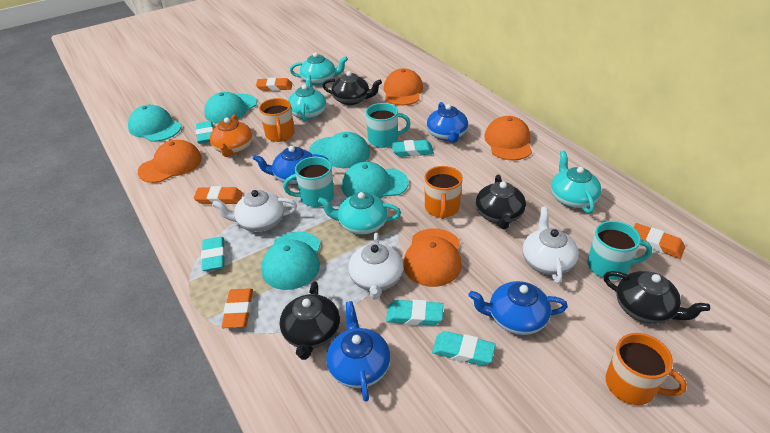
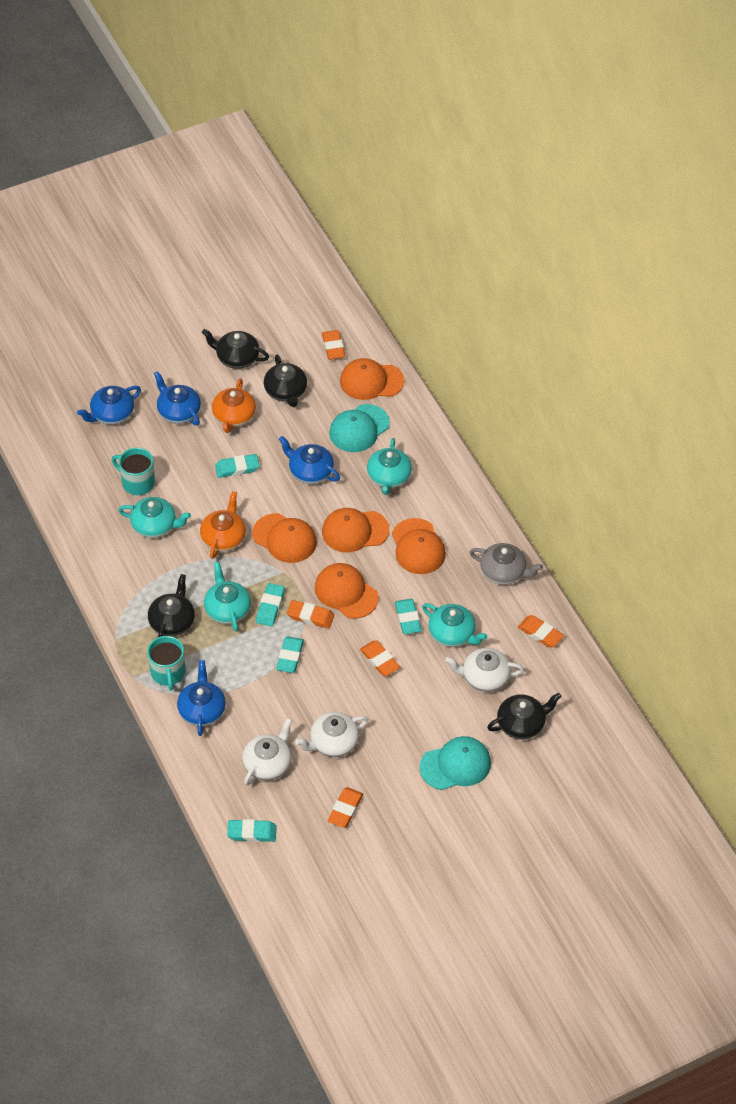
grey teapot: none = 0 -> [470,543,543,585] = 1
orange cap: [138,140,202,183] [384,68,423,106] [403,228,462,287] [484,116,532,160] = 4 -> [252,513,317,563] [315,563,378,619] [322,508,389,552] [340,358,404,400] [392,518,446,574] = 5
orange eraser: [194,186,243,205] [221,288,253,328] [256,78,293,91] [634,223,685,259] = 4 -> [287,600,334,629] [322,330,345,360] [328,787,363,828] [360,640,400,676] [518,615,564,648] = 5
orange mug: [259,98,295,142] [424,166,463,219] [606,333,687,405] = 3 -> none = 0
orange teapot: [210,115,253,157] = 1 -> [200,491,246,559] [212,378,256,433] = 2
turquoise cap: [128,105,181,142] [204,92,257,123] [261,231,321,290] [309,132,370,168] [342,162,409,199] = 5 -> [329,404,390,452] [420,736,491,790] = 2
turquoise mug: [283,157,334,207] [366,103,411,148] [587,221,652,280] = 3 -> [112,448,155,495] [147,636,185,690] = 2

